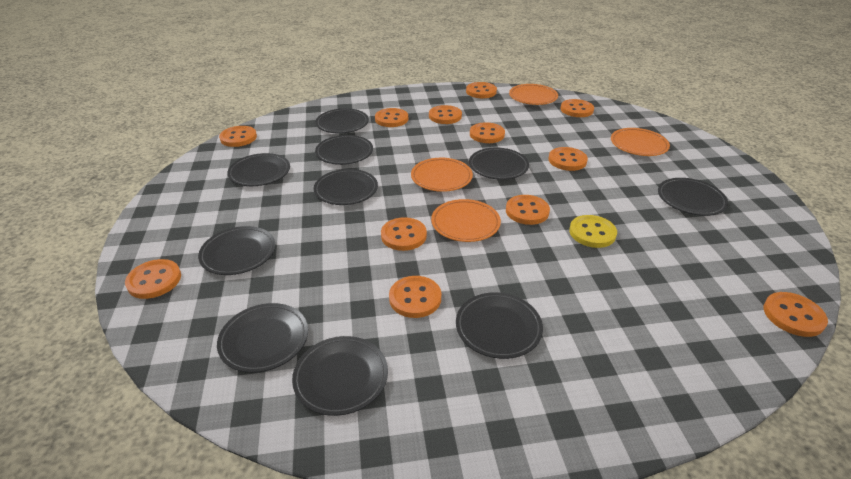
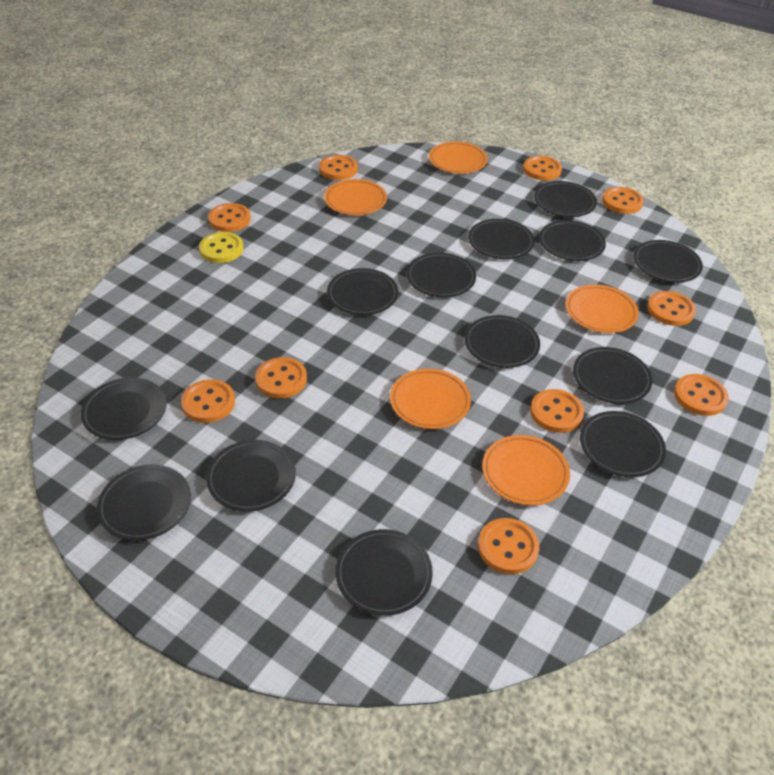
black plate: [198,226,275,275] [217,303,308,373] [227,153,290,186] [292,336,388,416] [314,169,378,205] [315,108,369,133] [315,135,373,165] [456,292,543,359] [469,148,529,180] [658,178,728,216] = 10 -> [81,378,166,440] [97,464,191,541] [206,440,296,512] [327,268,398,315] [335,529,433,616] [407,253,476,297] [465,315,540,368] [468,219,535,259] [534,181,597,217] [539,220,606,261] [573,347,652,404] [580,411,666,477] [634,240,703,283] = 13
orange button: [125,259,181,299] [219,126,257,147] [375,108,408,127] [381,217,427,251] [389,276,441,318] [429,105,462,124] [466,82,497,98] [470,122,505,143] [506,195,550,225] [548,147,588,171] [561,99,594,117] [763,292,828,337] = 12 -> [181,379,235,423] [208,203,251,232] [255,357,307,398] [319,155,358,180] [478,518,539,574] [523,156,562,181] [530,389,584,433] [602,187,644,214] [647,291,696,326] [674,374,729,416] = 10
orange plate: [411,158,473,192] [431,199,501,242] [509,84,558,105] [611,128,670,156] = 4 -> [324,179,387,215] [390,369,471,429] [429,142,488,174] [482,435,570,505] [565,285,639,333] = 5

